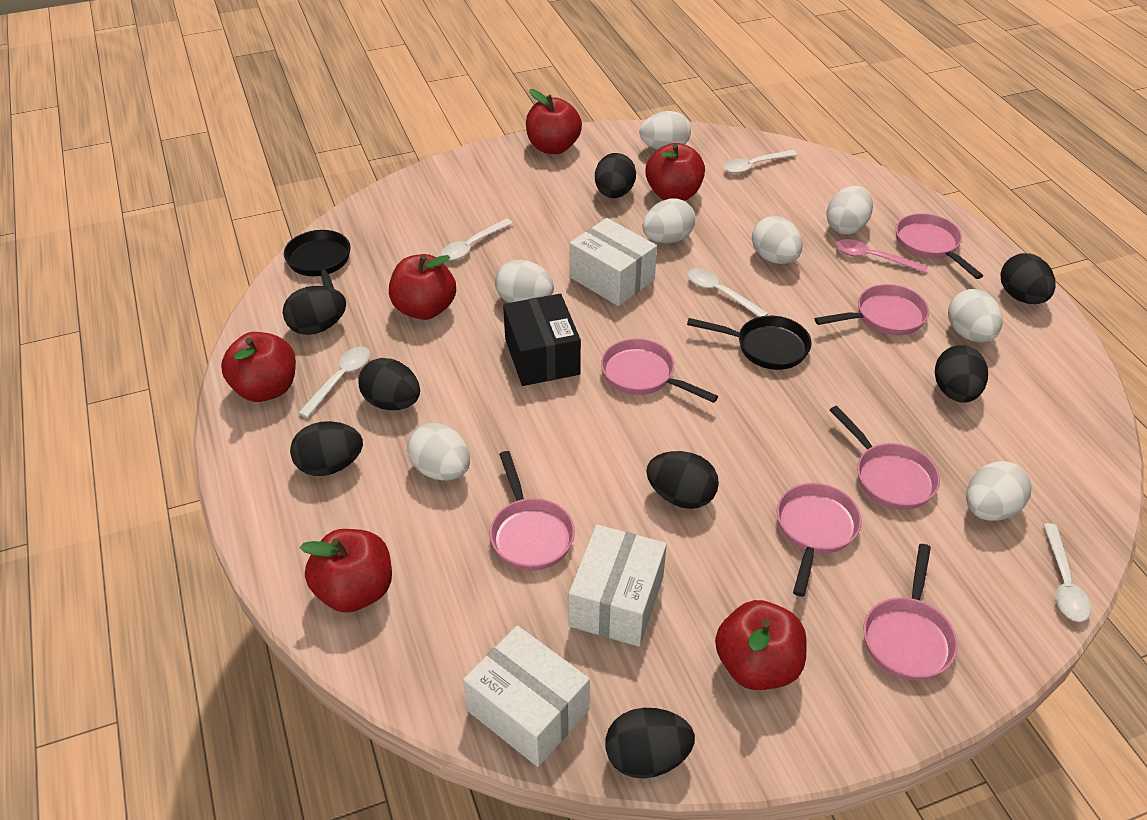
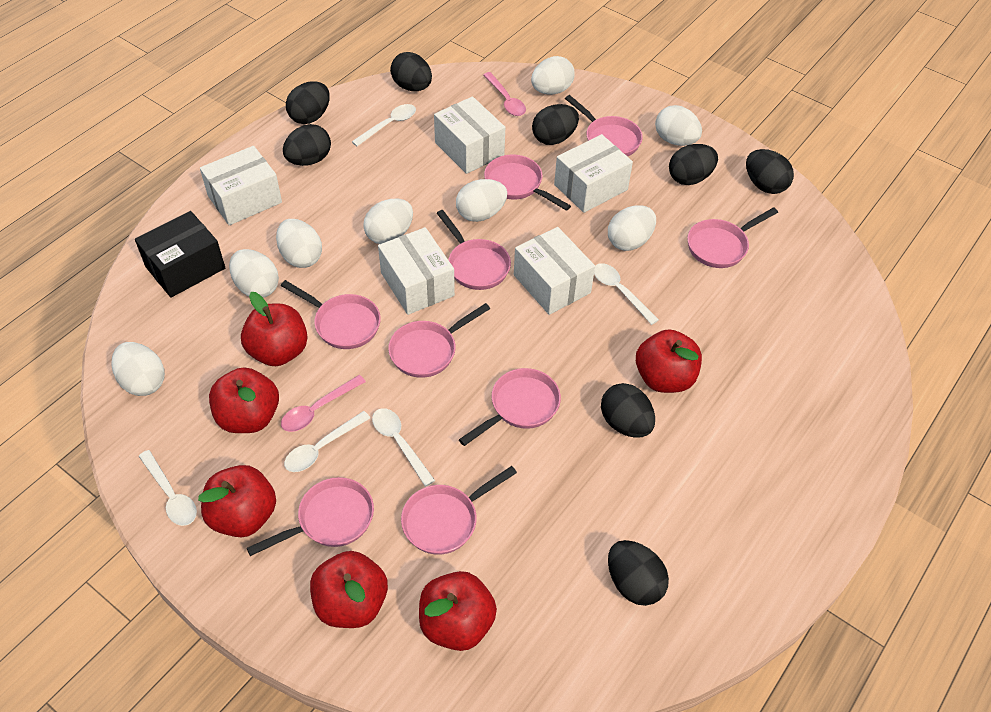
black pan: [284,230,351,289] [687,316,811,370] = 2 -> none = 0
pink pan: [490,451,575,571] [601,338,718,403] [777,483,862,597] [815,284,929,335] [830,406,940,510] [863,544,958,681] [896,213,983,279] = 7 -> [247,477,374,556] [281,280,381,349] [388,303,490,378] [401,466,517,555] [437,210,511,290] [459,368,561,446] [484,155,571,211] [565,95,643,156] [687,207,778,268] = 9
pink spoon: [836,239,928,273] = 1 -> [281,375,366,432] [484,72,526,116] = 2
white box: [463,625,590,767] [569,218,657,306] [569,525,667,647] = 3 -> [200,146,282,225] [378,227,455,315] [434,96,505,174] [514,227,595,315] [554,134,633,213] = 5

